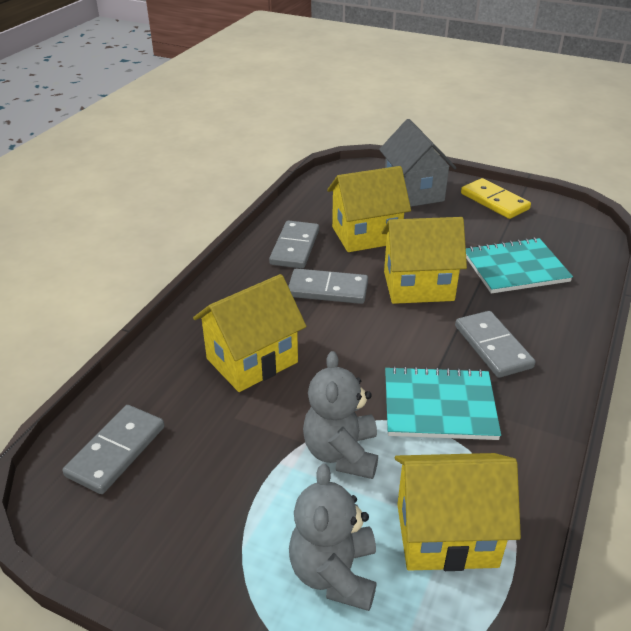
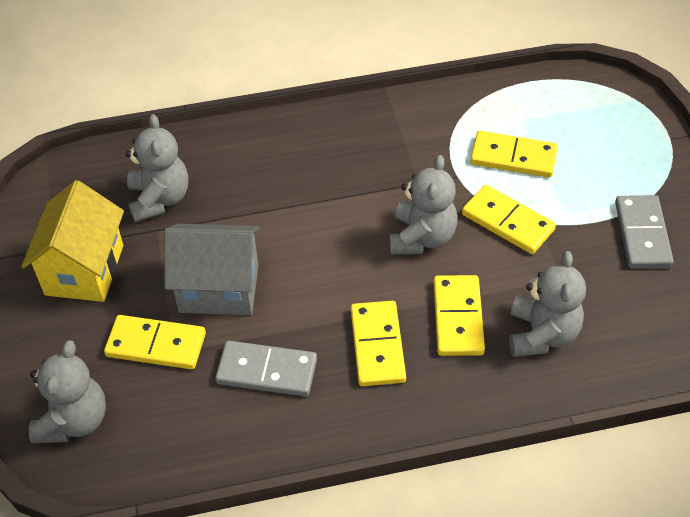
grey domino: [62,405,165,494] [269,220,319,269] [288,268,368,304] [455,311,535,378] = 4 -> [215,341,317,396] [615,195,674,268] = 2
grey teddy bear: [289,464,377,611] [303,351,378,479] = 2 -> [29,340,106,443] [125,114,188,223] [389,155,457,255] [509,251,586,357] = 4
turquoise notebook: [385,366,501,440] [466,238,573,294] = 2 -> none = 0
yellow domino: [461,178,531,219] = 1 -> [104,315,206,369] [351,301,406,386] [434,275,485,356] [462,185,556,254] [470,131,558,178] = 5
yellow house: [193,274,306,392] [327,166,411,252] [381,217,467,304] [395,453,521,571] = 4 -> [21,180,124,302] = 1

